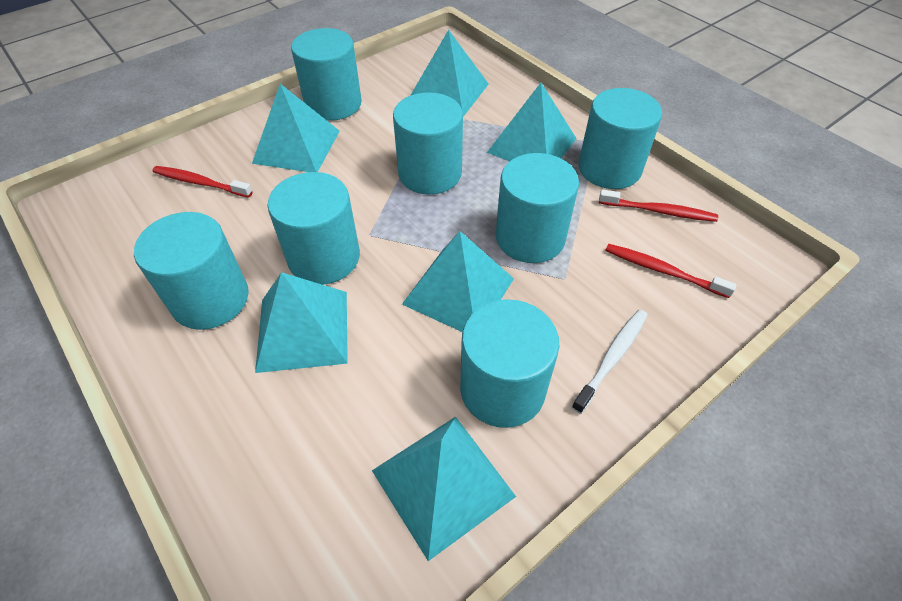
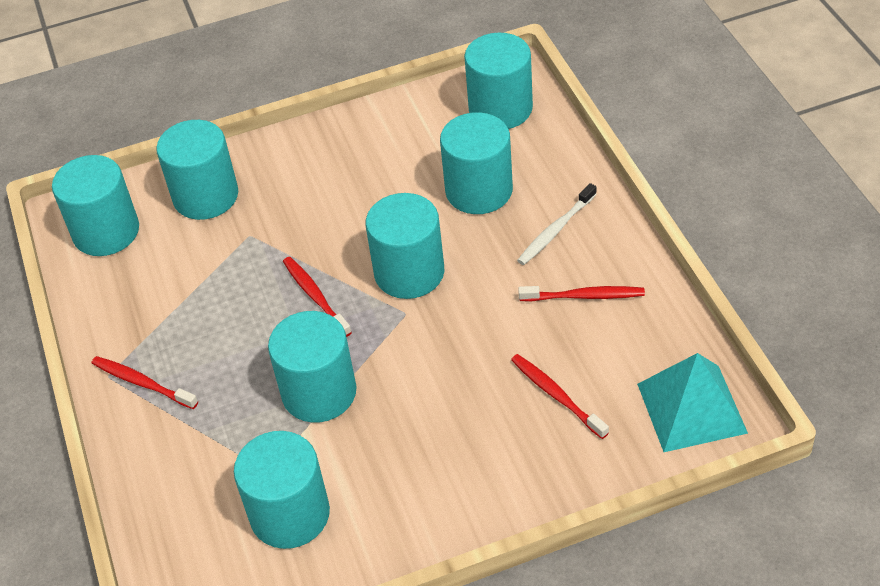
red toothbrush: [152,166,253,198] [599,189,718,222] [605,244,737,298] = 3 -> [92,356,198,409] [283,257,352,337] [511,354,609,439] [518,286,645,302] = 4
turquoise pyramid: [252,84,340,172] [255,272,348,373] [372,417,516,561] [402,231,514,332] [410,29,489,117] [487,83,576,161] = 6 -> [637,353,748,452] = 1

